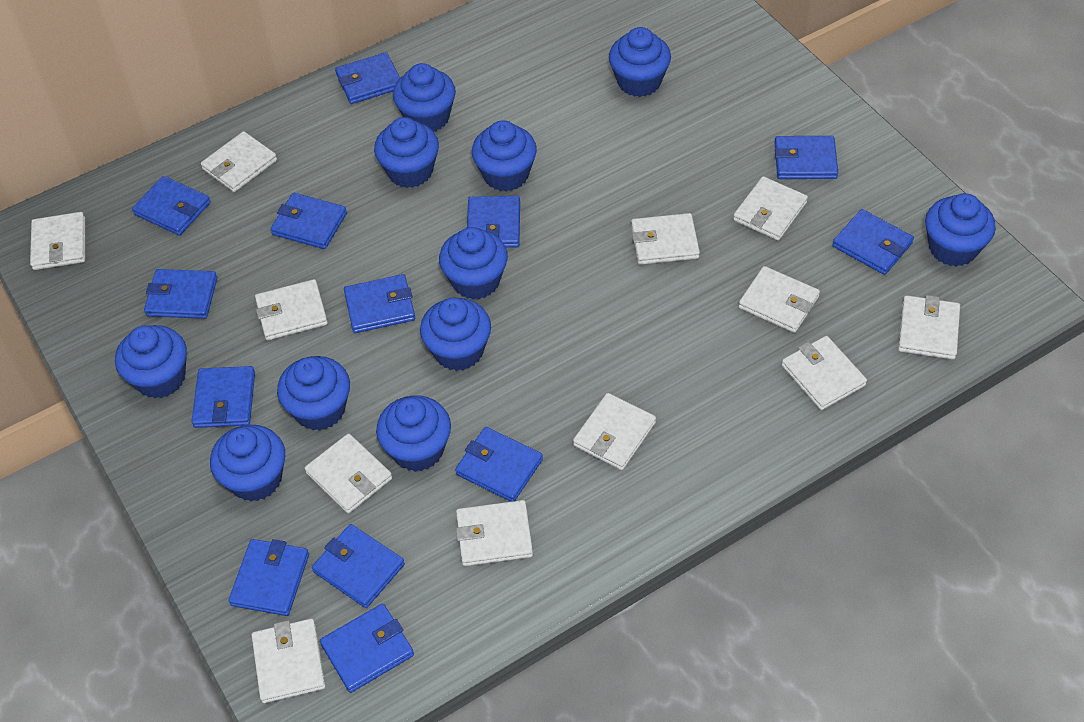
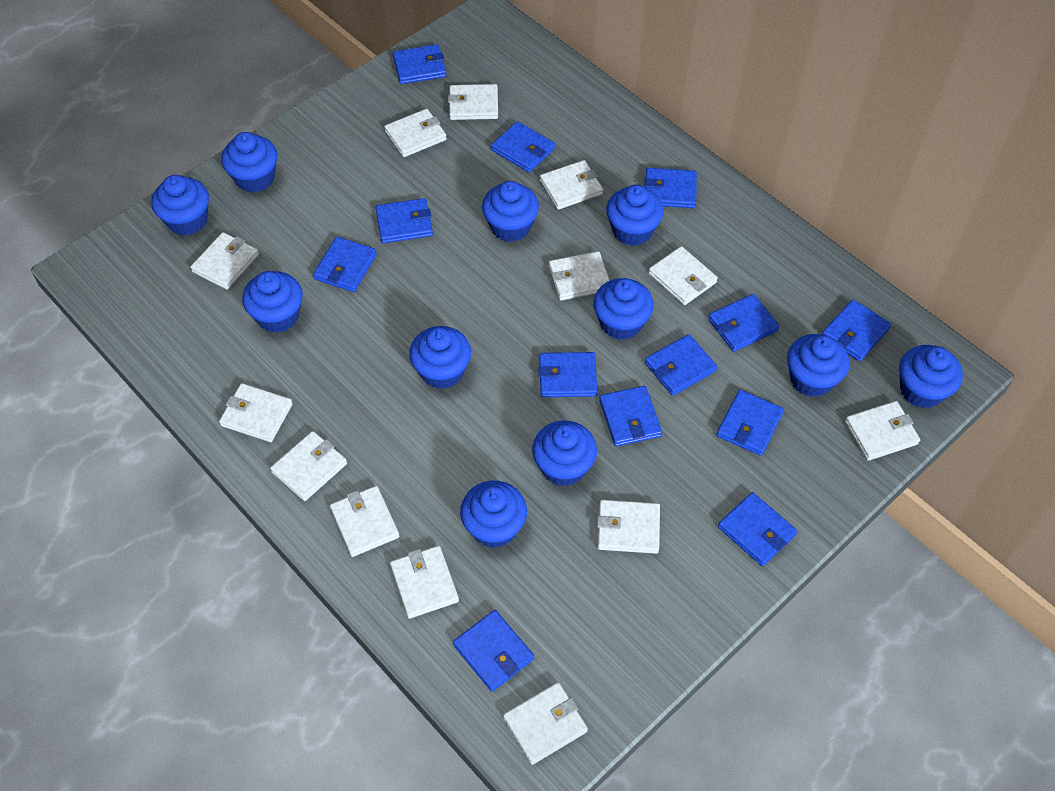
white wallet: [30,212,85,270] [201,131,277,192] [251,619,325,703] [255,279,328,340] [305,433,392,514] [456,500,533,566] [573,393,656,470] [631,213,700,265] [733,176,808,241] [739,266,820,333] [782,336,867,410] [898,295,960,360] = 12 -> [190,232,259,290] [219,383,293,442] [270,431,347,501] [330,486,400,557] [384,109,447,157] [390,546,459,619] [448,84,498,120] [503,682,588,765] [540,160,603,210] [549,251,610,300] [597,500,660,554] [649,246,718,305] [845,401,920,461] = 13

